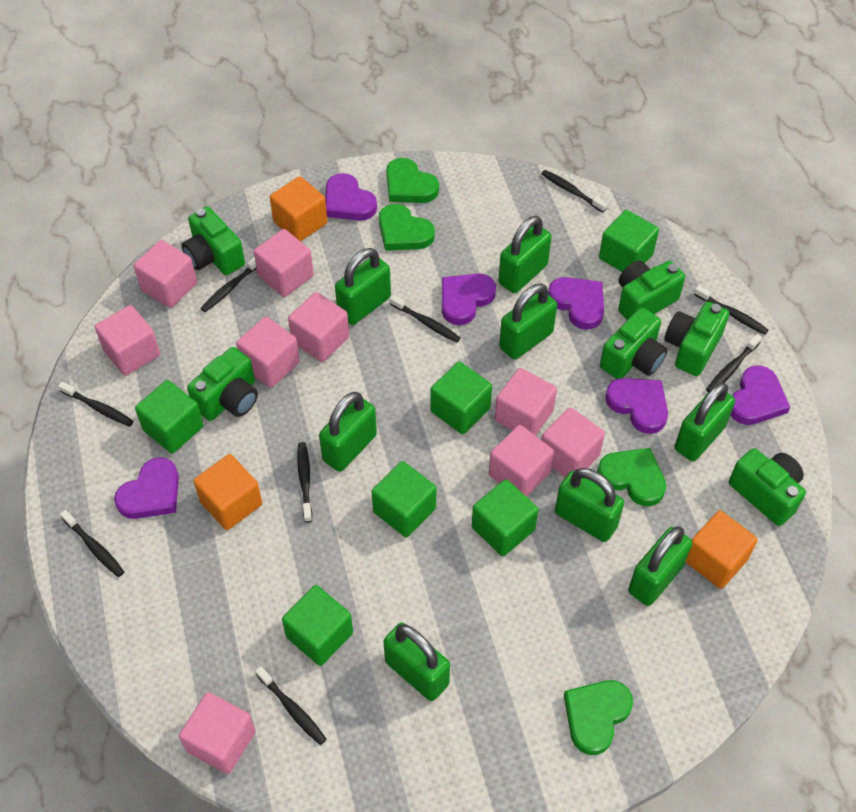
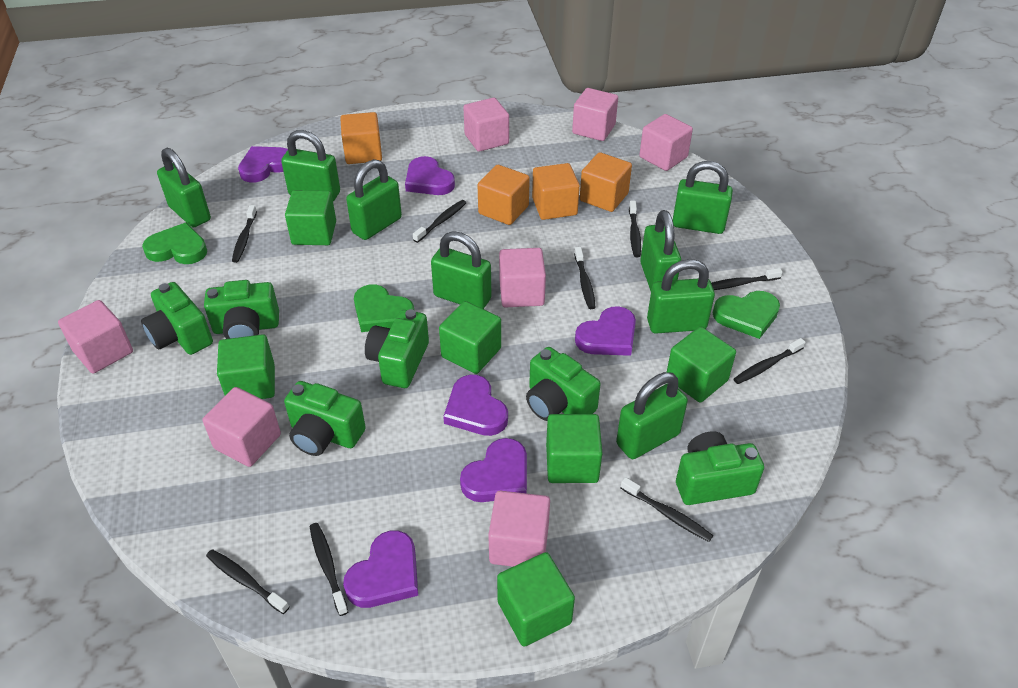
green heart: [379,204,435,251] [386,158,439,203] [564,680,633,755] [597,448,666,506] = 4 -> [142,223,207,264] [354,284,414,332] [713,291,780,339] = 3
orange cube: [193,454,262,530] [270,176,327,241] [686,511,758,589] = 3 -> [340,112,382,164] [478,165,530,225] [532,163,580,220] [580,152,632,212] = 4
pink cube: [95,305,160,376] [134,240,197,308] [179,692,256,774] [236,317,300,388] [254,229,314,297] [288,292,349,362] [489,425,554,497] [495,368,557,436] [541,407,605,477] = 9 -> [58,300,133,374] [203,387,281,467] [463,98,509,152] [488,491,550,567] [499,248,546,307] [572,88,618,141] [639,114,693,171] = 7

